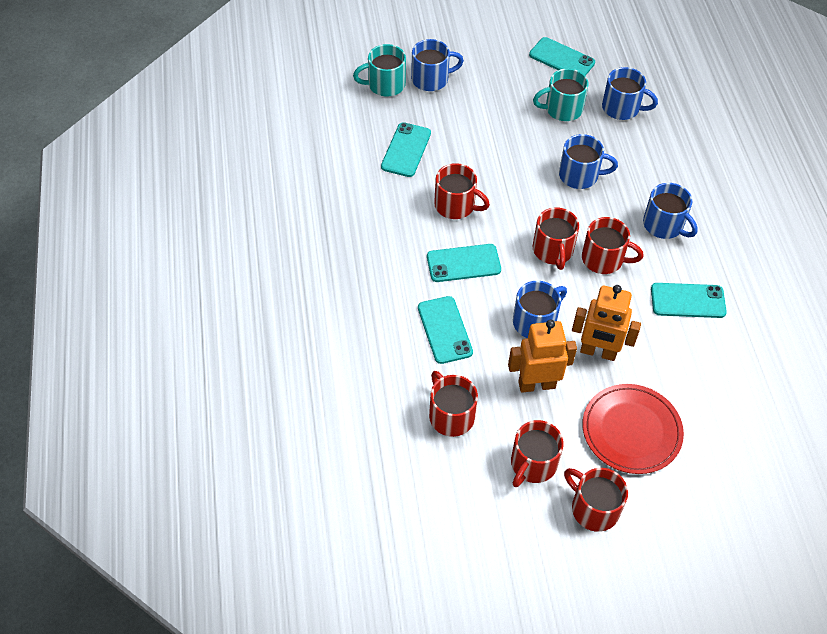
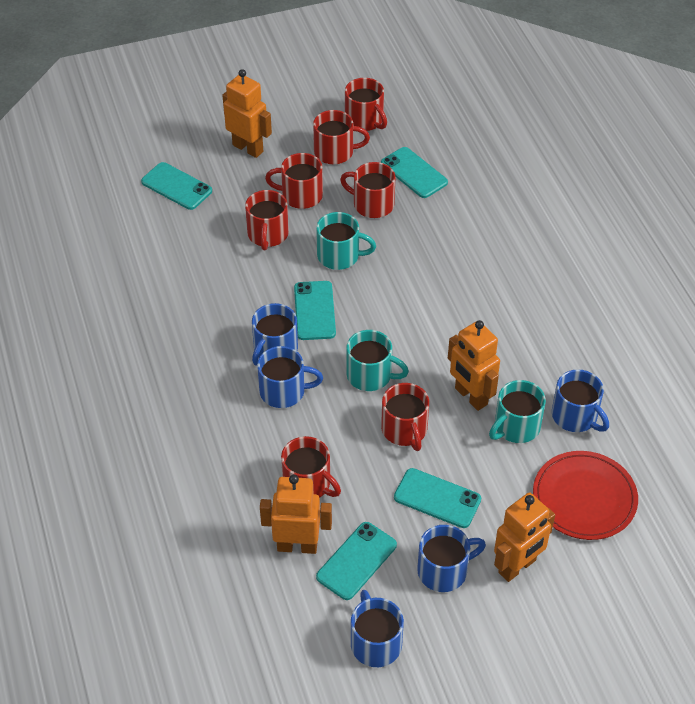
orange robot: [508,320,577,393] [572,285,641,361] = 2 -> [222,69,272,158] [260,475,332,554] [448,320,500,411] [494,492,555,582] = 4
red mug: [429,371,478,437] [434,163,490,219] [511,420,564,487] [533,208,579,270] [564,468,628,532] [582,217,644,274] = 6 -> [245,190,289,250] [265,153,323,209] [281,436,341,498] [313,110,370,164] [340,162,396,218] [345,78,387,131] [381,383,429,451] = 7
turquoise mug: [353,44,406,97] [533,68,589,121] = 2 -> [316,212,376,270] [346,330,409,391] [489,380,546,443] = 3

